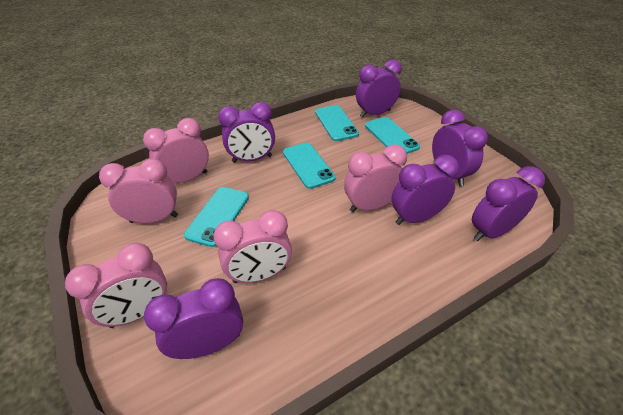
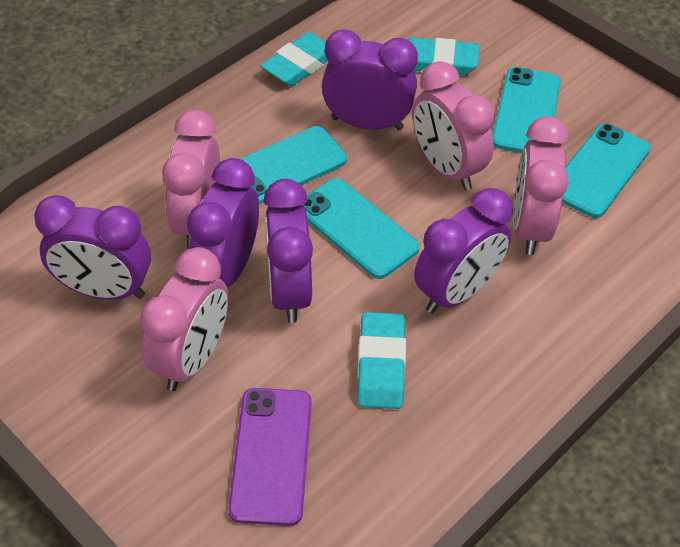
pink clock: [65,243,167,328] [99,159,178,223] [143,118,209,183] [214,210,292,283] [344,144,407,212] = 5 -> [140,247,228,391] [162,110,220,249] [413,61,495,190] [513,117,569,255] = 4
purple clock: [144,278,243,359] [218,102,275,163] [356,60,402,118] [391,155,459,225] [432,110,488,186] [472,166,545,241] = 6 -> [34,195,151,300] [187,158,259,287] [263,179,313,323] [322,29,418,130] [414,188,513,313] = 5
purple phone: none = 0 -> [228,388,312,526] = 1
turquoise eraser: none = 0 -> [260,32,328,86] [357,312,406,409] [407,37,480,75] = 3

